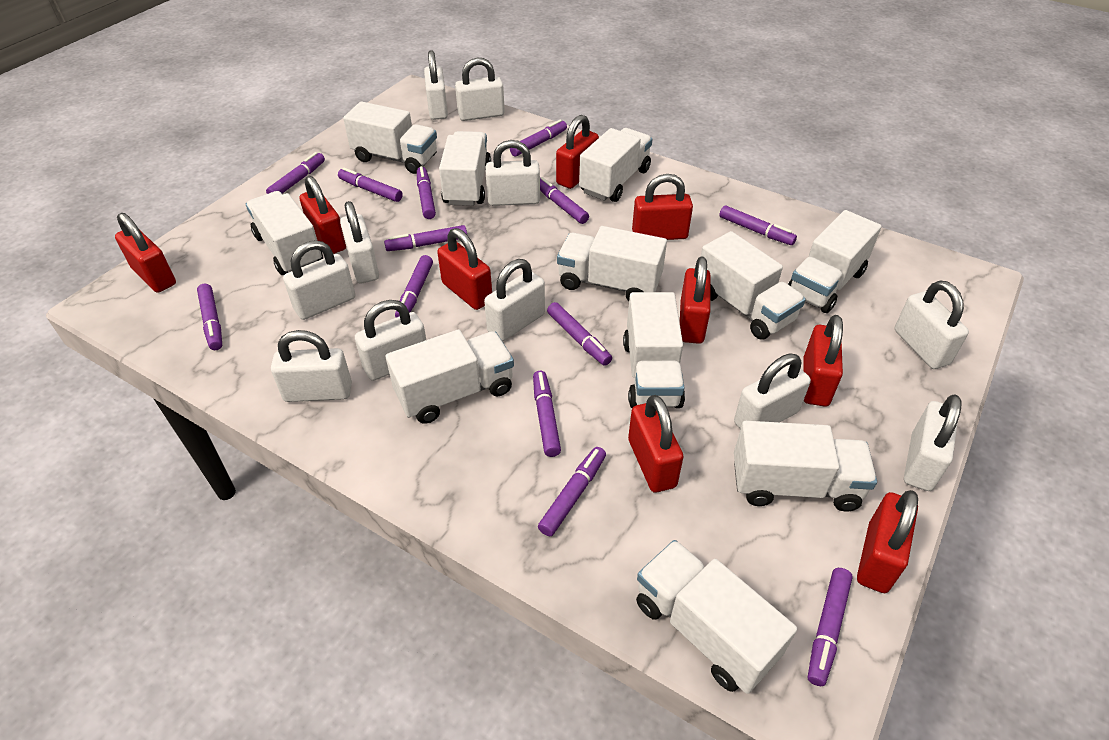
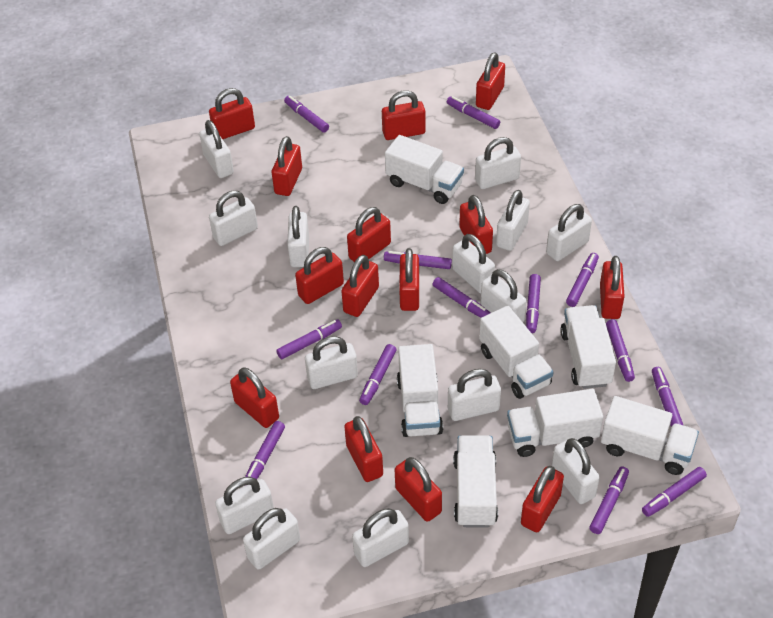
red padlock: [115,213,176,293] [300,176,346,254] [437,228,492,310] [556,115,599,189] [628,395,683,492] [632,174,693,240] [680,257,711,344] [803,315,843,407] [857,490,918,593] = 9 -> [209,88,255,139] [230,367,279,428] [272,136,302,196] [295,247,344,304] [341,255,379,317] [344,416,383,482] [347,207,391,262] [382,90,426,140] [395,457,442,522] [399,248,419,311] [459,195,493,254] [476,52,505,110] [521,466,564,532] [600,256,625,319] = 14
white padlock: [271,330,352,402] [283,240,355,320] [340,201,379,283] [355,300,426,381] [424,50,448,120] [455,58,505,121] [484,259,545,341] [486,140,540,206] [734,354,811,429] [894,280,969,369] [904,394,962,491] = 11 -> [199,120,234,178] [209,191,258,246] [215,477,274,534] [243,508,300,570] [287,206,309,267] [305,336,358,389] [352,508,409,567] [448,369,501,421] [452,234,495,294] [475,137,521,189] [481,269,526,322] [496,190,530,251] [546,204,592,261] [552,438,600,504] = 14
white truck: [246,191,323,275] [343,101,437,174] [386,329,514,424] [439,131,491,206] [557,226,667,301] [579,128,652,202] [623,292,685,408] [636,540,797,694] [701,231,806,340] [734,421,877,512] [788,210,882,313] = 11 -> [385,135,464,204] [397,344,443,437] [453,435,498,528] [479,306,553,399] [507,389,603,457] [560,305,616,389] [601,396,699,475] = 7

